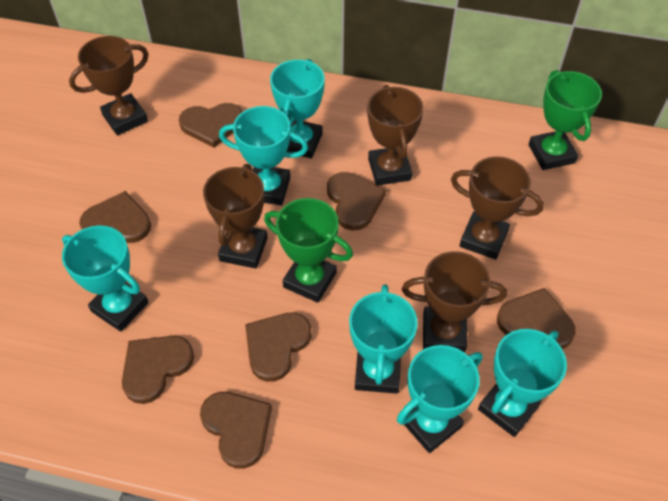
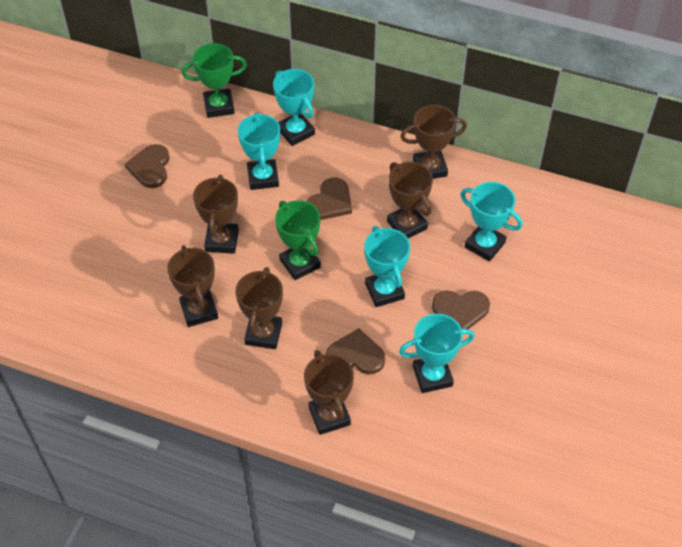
brown heart: [79,191,151,243] [122,336,194,404] [179,103,242,148] [200,392,272,469] [245,312,312,382] [327,172,386,231] [497,288,576,349] = 7 -> [125,144,170,188] [306,178,352,220] [326,328,385,374] [432,291,490,329] = 4
brown trophy: [69,36,149,136] [203,164,268,269] [367,85,424,186] [402,251,507,352] [451,156,544,260] = 5 -> [167,245,218,327] [193,175,239,254] [235,267,283,349] [304,350,354,435] [387,162,433,238] [400,105,467,179] = 6
turquoise trophy: [62,226,149,332] [219,106,308,205] [270,59,325,158] [349,284,418,394] [397,345,483,453] [478,329,567,437] = 6 -> [238,112,280,190] [273,69,315,146] [364,226,410,307] [399,314,475,393] [461,182,522,262] = 5

